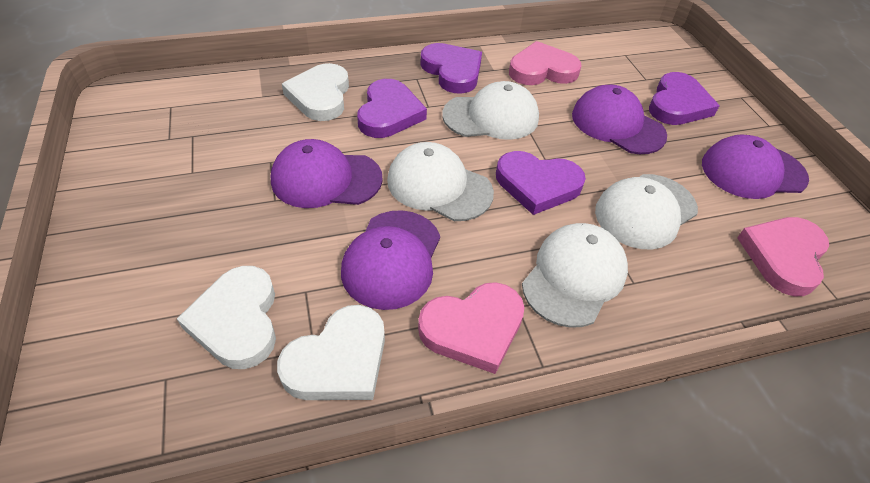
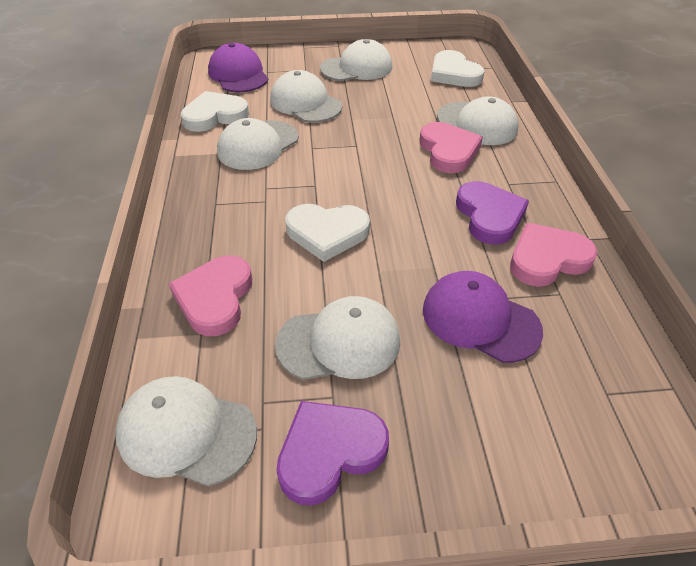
purple cap: [271,139,383,208] [341,210,440,310] [572,84,667,154] [702,134,809,199] = 4 -> [208,43,268,92] [423,271,543,363] = 2
purple heart: [357,79,427,138] [420,43,482,94] [496,151,586,215] [649,72,719,125] = 4 -> [276,401,389,506] [456,181,529,245] = 2
white cap: [387,142,494,221] [442,81,539,140] [522,223,628,328] [595,174,698,249] = 4 -> [115,376,257,486] [217,118,298,170] [270,70,342,123] [275,296,401,380] [320,39,393,81] [437,96,518,145] = 6

